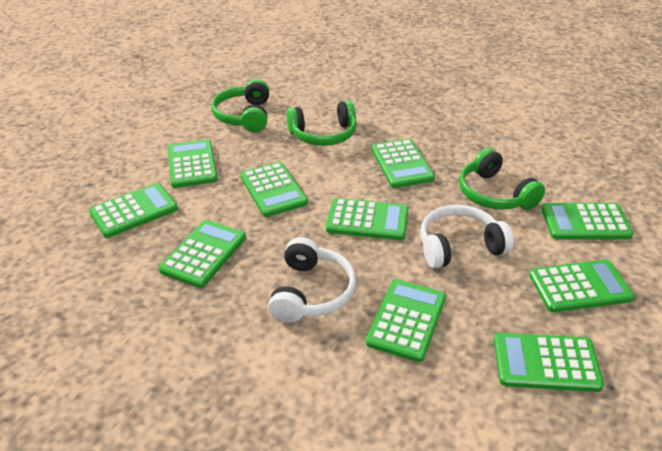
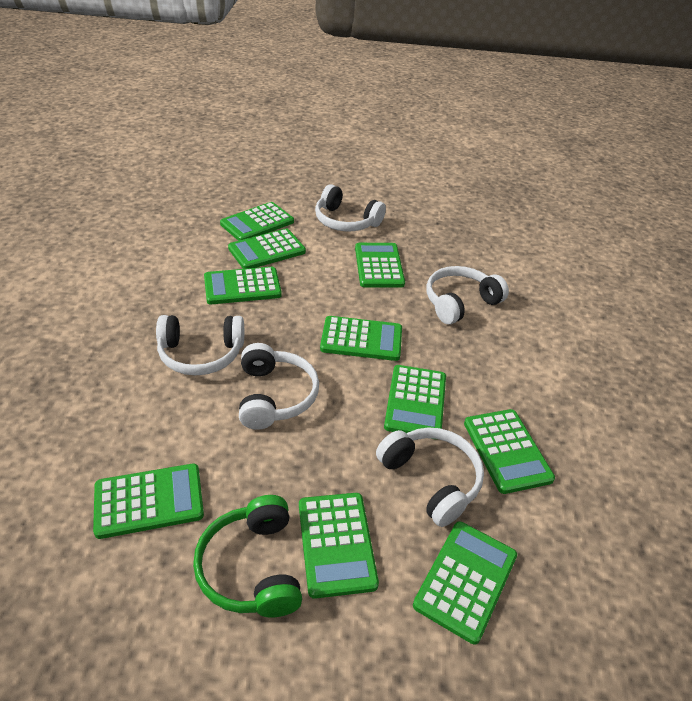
green headphones: [211,79,269,132] [286,100,357,146] [459,148,545,210] = 3 -> [193,495,302,618] = 1
white headphones: [268,237,356,323] [421,205,514,269] = 2 -> [156,315,244,375] [239,343,319,430] [315,184,386,231] [376,428,484,527] [426,266,509,324] = 5

